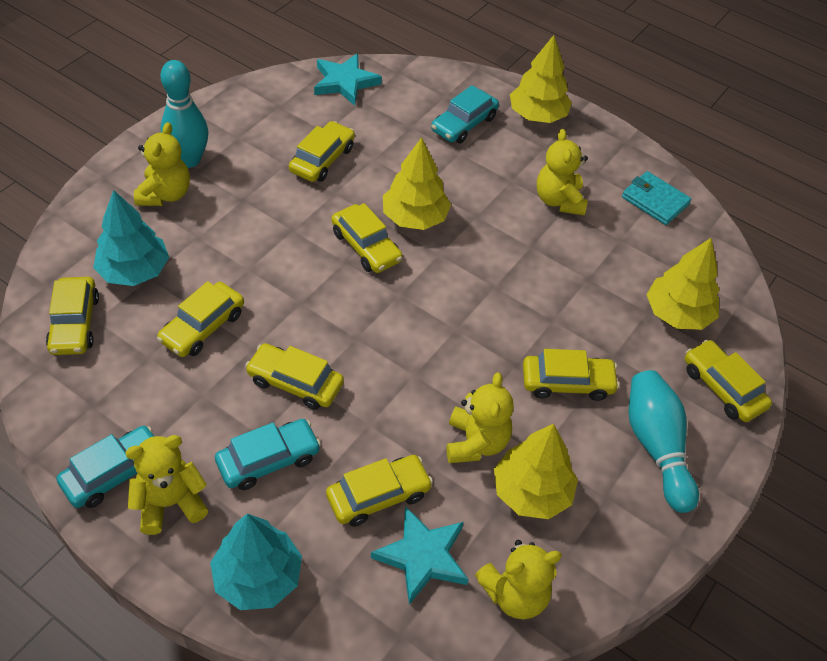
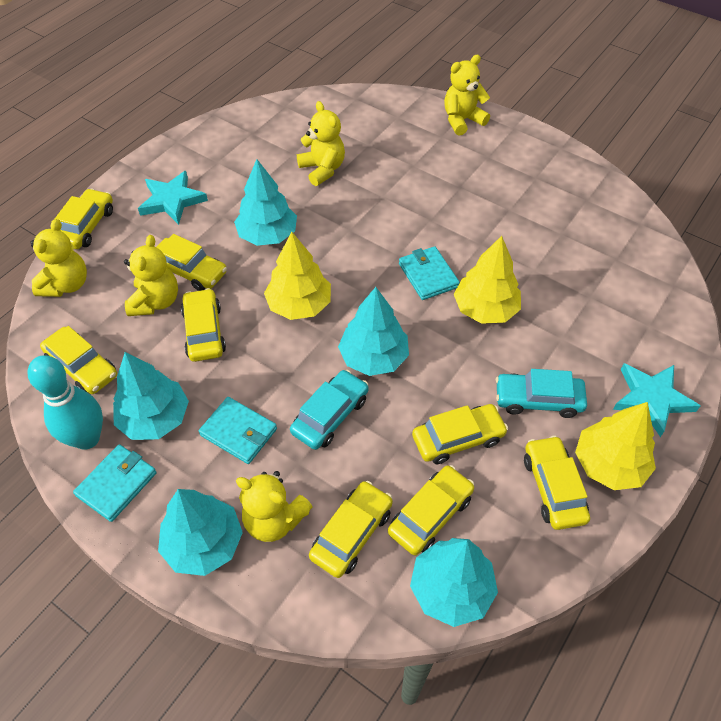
turquoise bowling pin: [160,60,208,168] [629,370,699,513] = 2 -> [28,355,103,450] = 1
turquoise car: [56,426,155,508] [215,419,321,490] [431,85,499,143] = 3 -> [290,370,368,450] [496,369,587,418] = 2
turquoise tree: [93,190,169,286] [210,514,302,610] = 2 -> [113,352,189,440] [158,489,243,576] [234,159,297,246] [338,287,409,376] [410,538,498,627] = 5
turquoise wallet: [622,171,691,225] = 1 -> [73,444,157,522] [199,397,277,464] [399,246,460,300] = 3
yellow tree: [383,137,451,230] [494,424,578,519] [510,35,572,123] [646,238,720,330] = 4 -> [264,232,331,320] [454,236,521,324] [575,402,656,490] = 3

